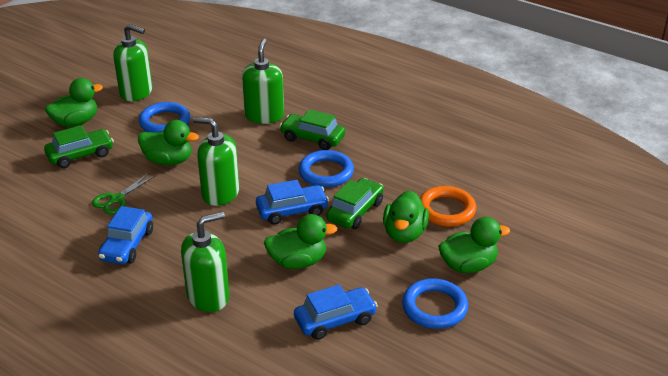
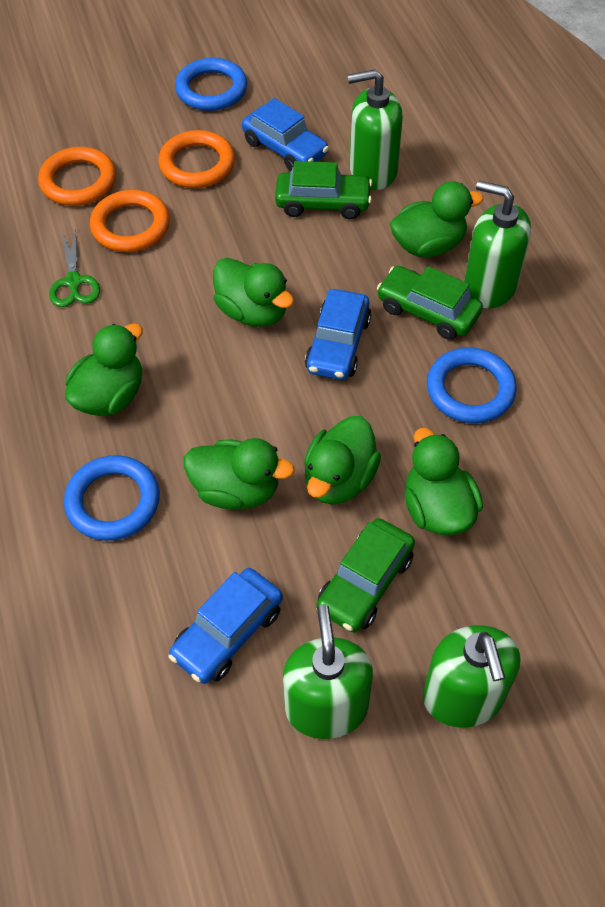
green duck: [45,78,103,127] [138,120,199,165] [264,214,337,269] [383,190,429,243] [438,217,510,273] = 5 -> [65,323,143,416] [184,438,295,509] [213,258,294,327] [304,416,381,505] [390,181,484,257] [404,428,483,535] = 6
orange ring: [420,186,476,227] = 1 -> [38,147,116,206] [90,190,170,252] [158,130,235,188] = 3

